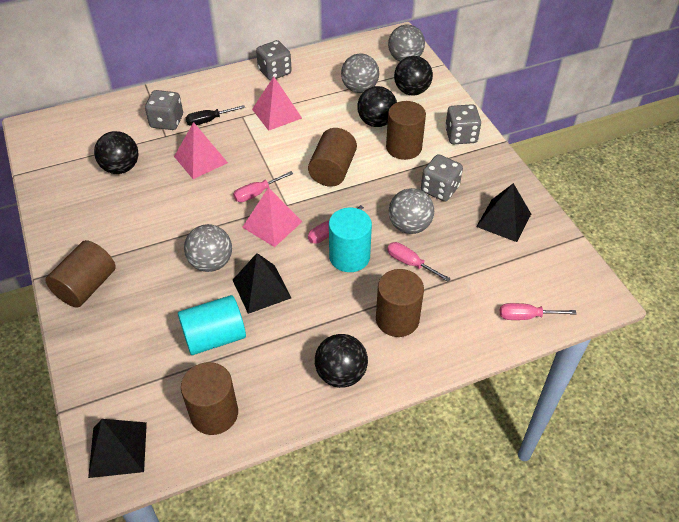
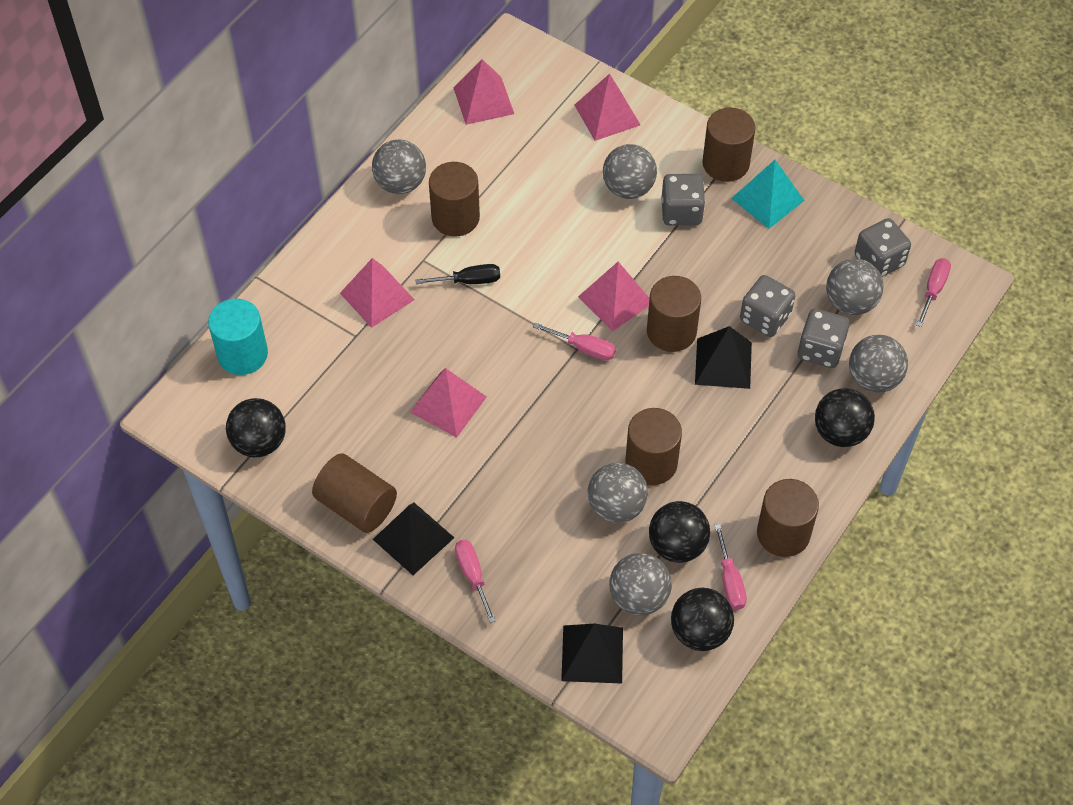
brown cylinder: [45,240,116,308] [181,362,238,435] [308,128,357,187] [376,269,424,337] [386,101,426,160] = 5 -> [312,453,397,533] [429,162,480,237] [625,408,682,485] [647,276,701,352] [702,107,755,182] [757,479,819,557] = 6
grey ball: [184,224,232,272] [341,54,379,93] [388,25,425,62] [389,188,434,234] = 4 -> [372,140,426,194] [588,462,648,523] [603,144,657,199] [609,553,672,615] [826,259,884,315] [849,335,908,393] = 6
pink pyramid: [174,122,228,179] [242,187,302,247] [252,77,302,131] = 3 -> [340,258,415,328] [410,368,487,437] [453,59,514,125] [575,73,640,141] [578,262,650,331] = 5
turquoise cylinder: [178,295,246,355] [329,208,372,272] = 2 -> [208,299,268,375] = 1
turquoise pyramid: none = 0 -> [731,160,805,229] = 1

